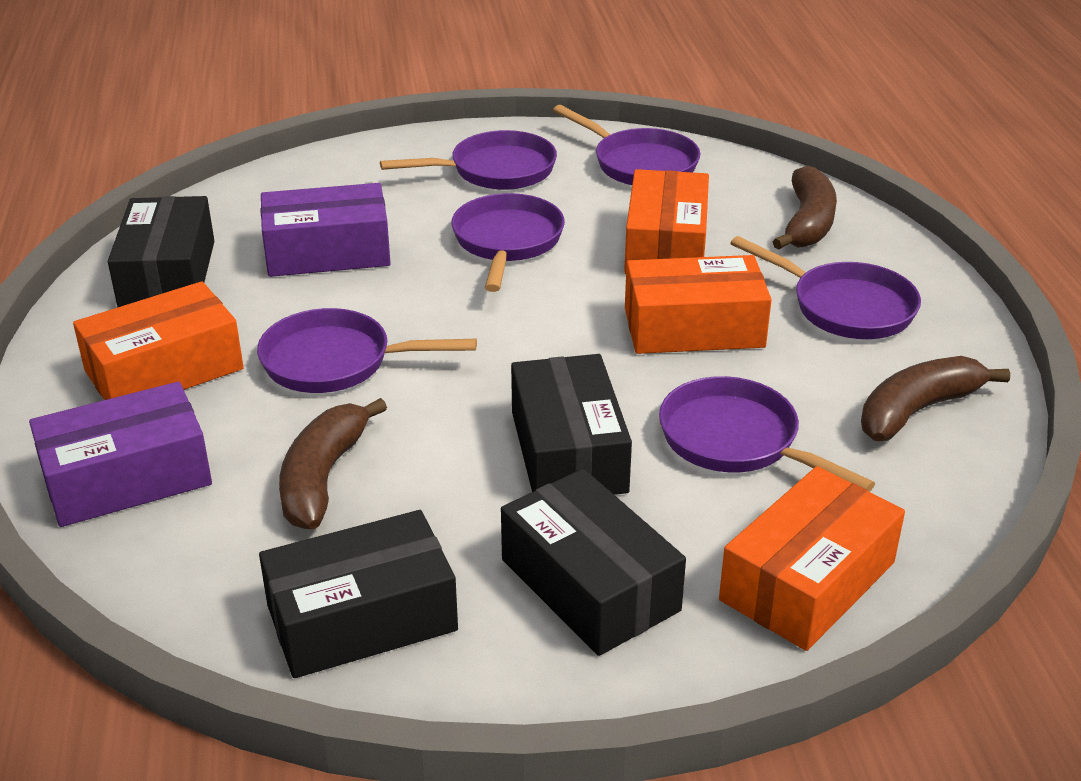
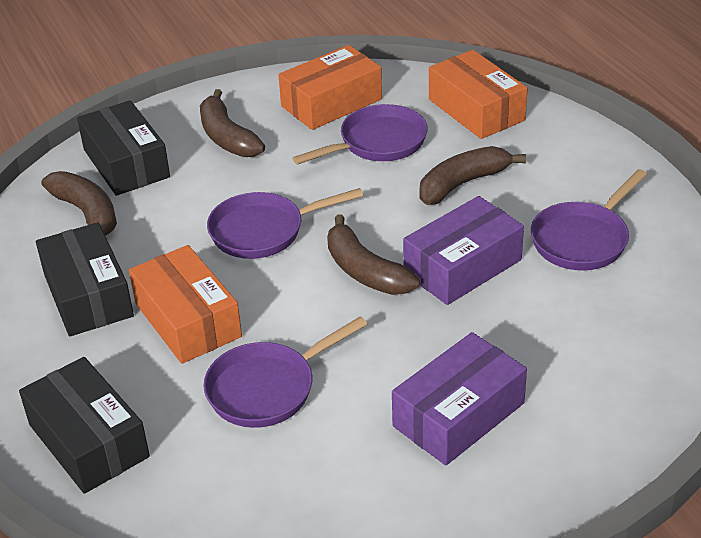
black box: [108,196,214,307] [259,510,458,678] [501,469,686,656] [511,354,632,495] = 4 -> [19,357,150,494] [36,222,134,336] [77,100,170,196] = 3
brown banana: [279,398,387,529] [773,166,837,250] [861,356,1010,441] = 3 -> [41,171,117,236] [200,89,265,157] [327,214,420,295] [419,146,526,205] = 4
orange box: [73,281,244,400] [624,169,709,274] [625,255,772,354] [719,466,905,651] = 4 -> [129,245,242,364] [278,45,382,130] [429,50,528,139] = 3
purple pan: [257,308,477,393] [380,130,557,190] [451,193,565,292] [553,105,701,185] [659,376,875,492] [730,236,921,339] = 6 -> [203,316,367,428] [207,188,363,259] [292,104,428,165] [531,169,647,271] = 4

